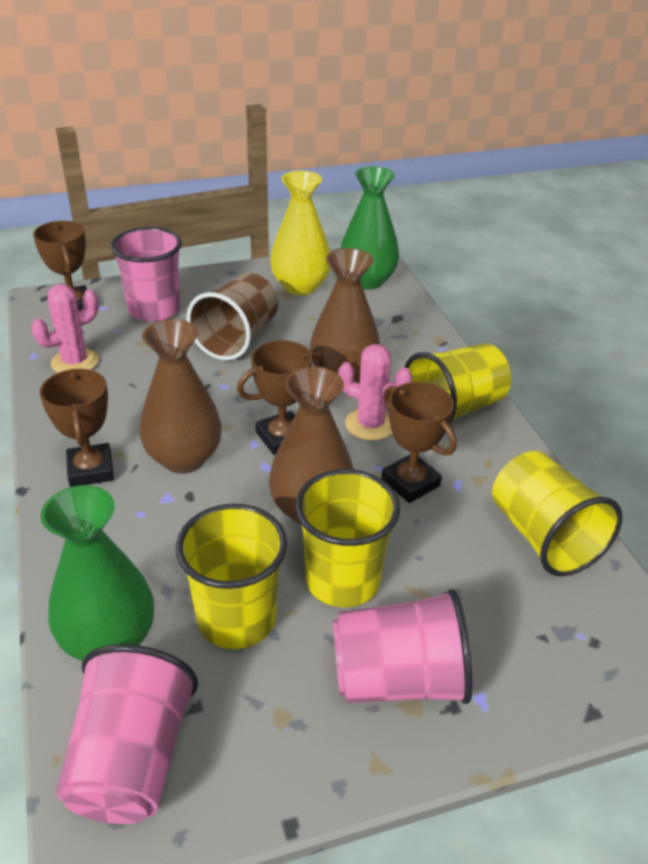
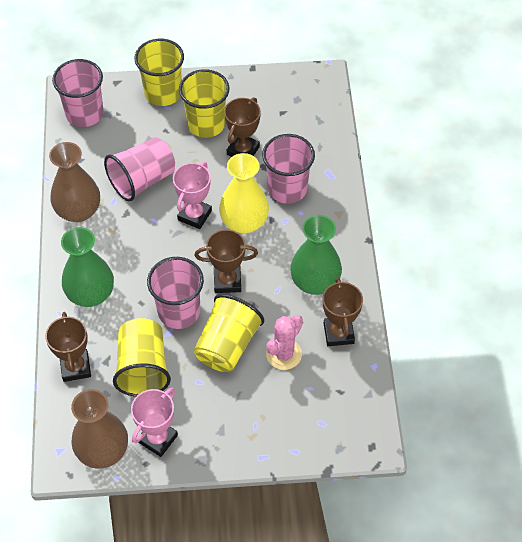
brown cup: [186,273,278,360] = 1 -> none = 0
brown vase: [139,319,222,473] [269,367,353,526] [310,248,380,383] = 3 -> [49,142,100,222] [71,389,128,469] = 2
pink cactus: [31,284,99,373] [338,344,412,441] = 2 -> [266,315,303,370] = 1
pink cup: [56,644,198,824] [110,227,182,322] [333,589,472,704] = 3 -> [52,59,104,127] [104,137,175,202] [147,257,204,329] [262,134,315,204] = 4
pink trophy: none = 0 -> [131,387,178,457] [173,162,212,229] = 2

